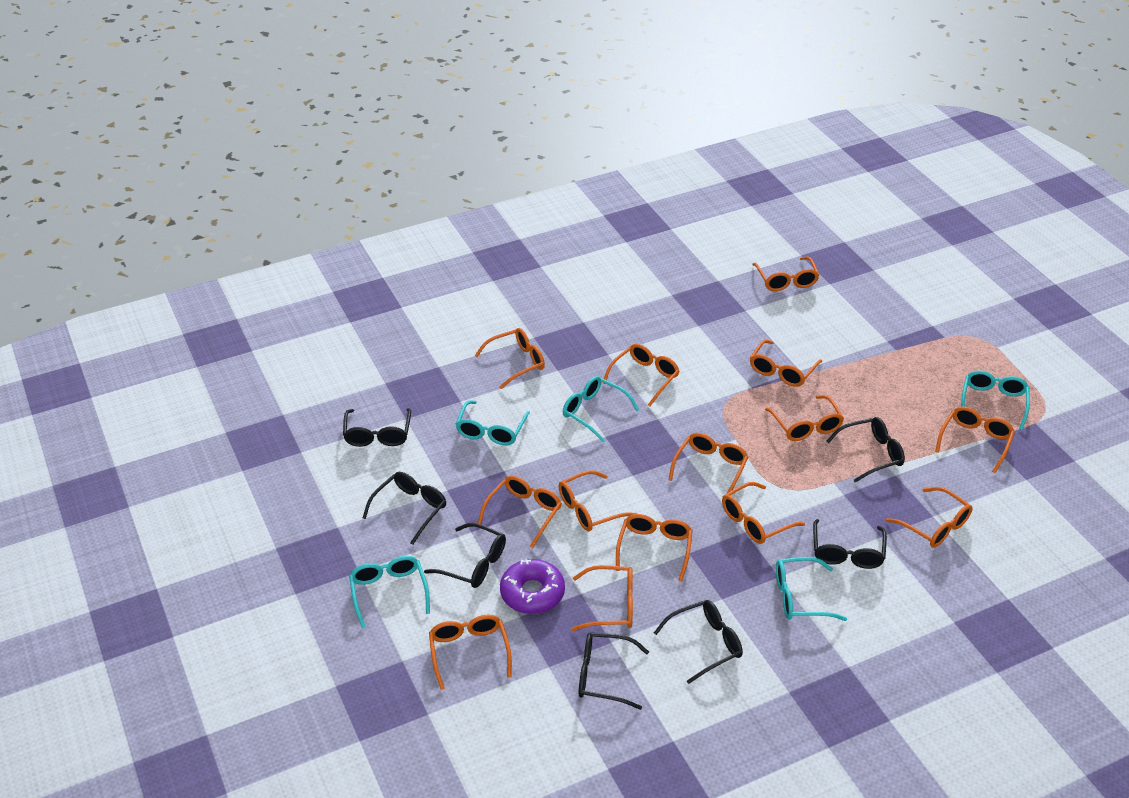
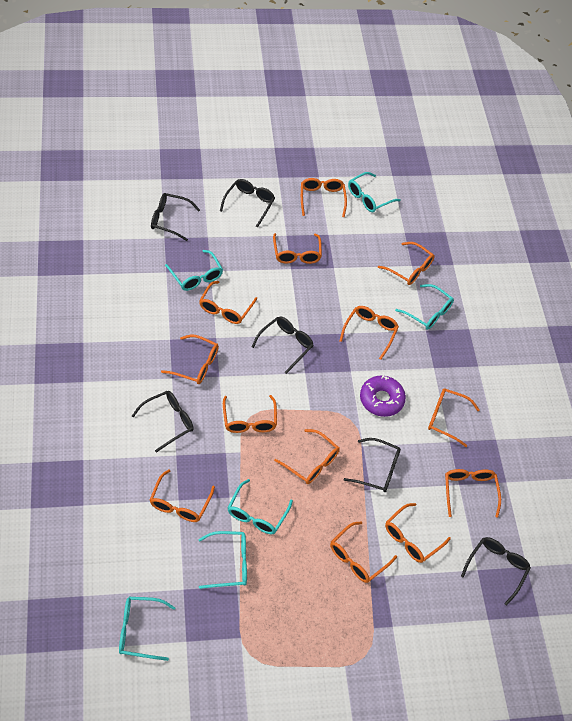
black glasses: [343,408,411,447] [363,472,447,545] [424,523,506,588] [579,632,649,710] [654,600,743,684] [813,519,887,569] [826,417,905,483] = 7 -> [132,391,194,453] [151,193,200,241] [220,179,275,228] [252,317,314,374] [343,438,401,492] [461,537,531,606] = 6
orange glasses: [429,615,512,690] [475,328,545,389] [478,476,562,548] [559,470,637,531] [571,565,633,631] [602,344,679,407] [616,514,693,582] [669,433,748,494] [722,482,805,544] [750,340,822,387] [752,256,819,291] [765,395,844,441] [886,487,973,548] [935,407,1015,473] = 14 -> [150,470,215,522] [161,335,219,384] [199,281,257,324] [223,395,277,433] [273,233,322,264] [274,429,340,484] [301,178,347,217] [330,521,397,583] [340,306,399,360] [378,242,435,285] [385,503,451,563] [428,389,480,447] [445,469,501,518] = 13
turquoise glasses: [349,556,430,629] [456,400,530,445] [563,376,639,442] [776,557,847,621] [961,370,1030,430] = 5 -> [119,597,175,661] [165,250,223,291] [198,531,247,589] [228,479,293,534] [348,172,401,212] [395,284,454,330] = 6

